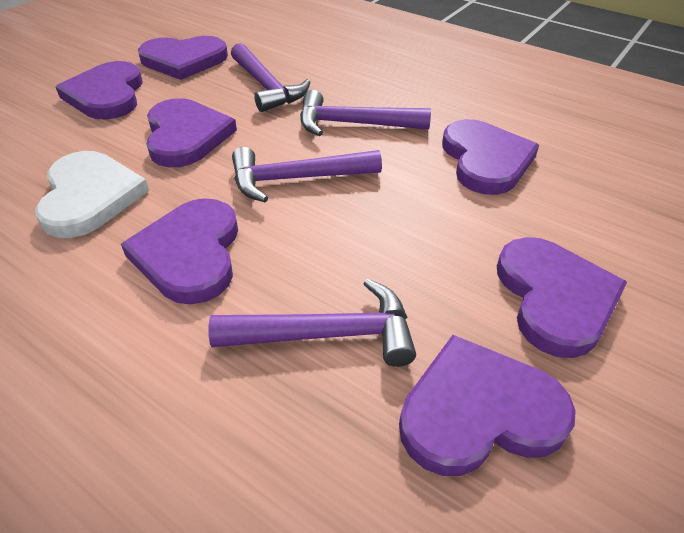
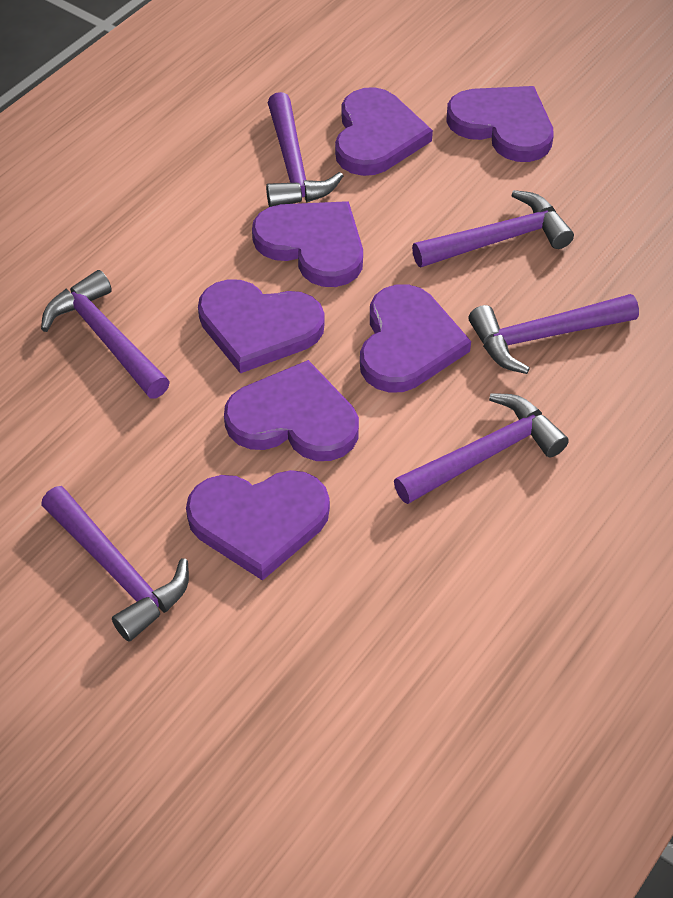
purple hammer: [208,279,416,367] [231,43,311,112] [232,147,382,202] [300,90,431,136] = 4 -> [41,270,170,399] [41,486,189,642] [266,92,343,207] [394,393,569,504] [412,190,574,267] [469,294,639,374] = 6
white heart: [35,151,149,238] = 1 -> none = 0

